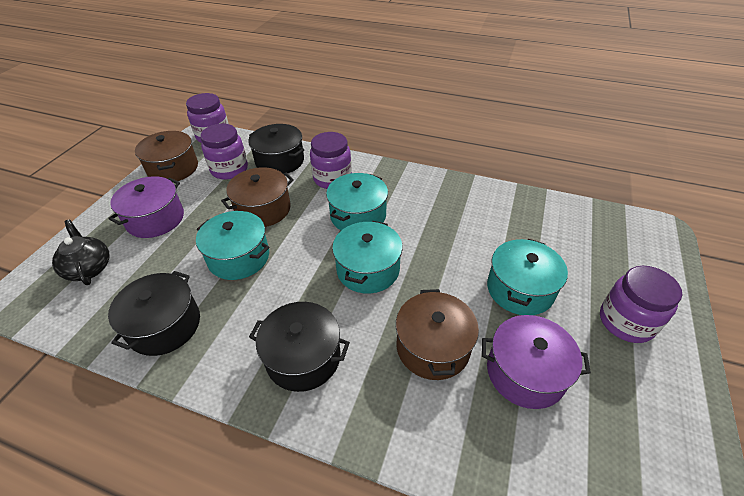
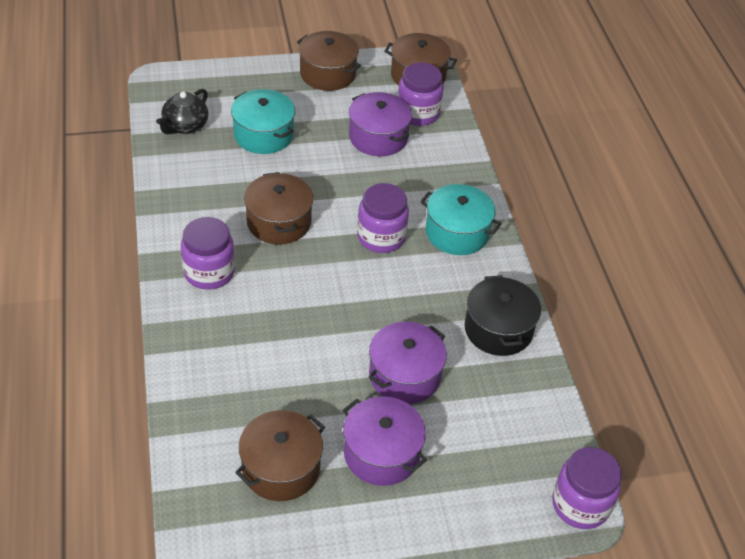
black pot: [108,271,200,356] [248,124,305,174] [249,302,350,392] = 3 -> [465,275,541,356] = 1
brown pot: [135,131,198,181] [221,167,294,227] [396,289,479,380] = 3 -> [235,410,325,501] [244,172,314,245] [297,31,361,91] [384,33,457,86] = 4
purple pot: [109,176,184,238] [482,315,591,409] = 2 -> [343,396,427,486] [349,92,412,156] [369,322,447,404] = 3
turquoise pot: [196,211,269,280] [326,173,388,230] [332,221,403,293] [487,239,568,315] = 4 -> [231,89,295,154] [420,184,502,255] = 2

